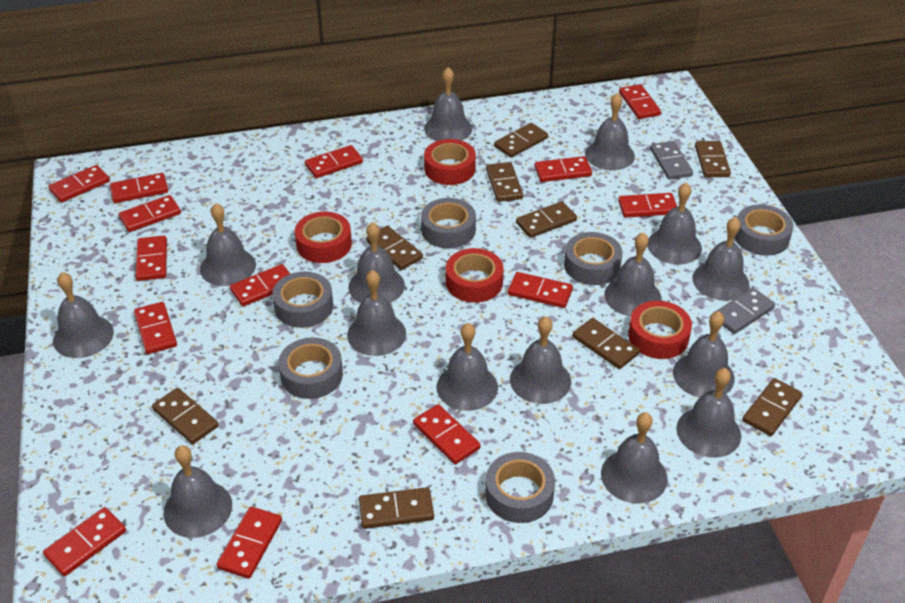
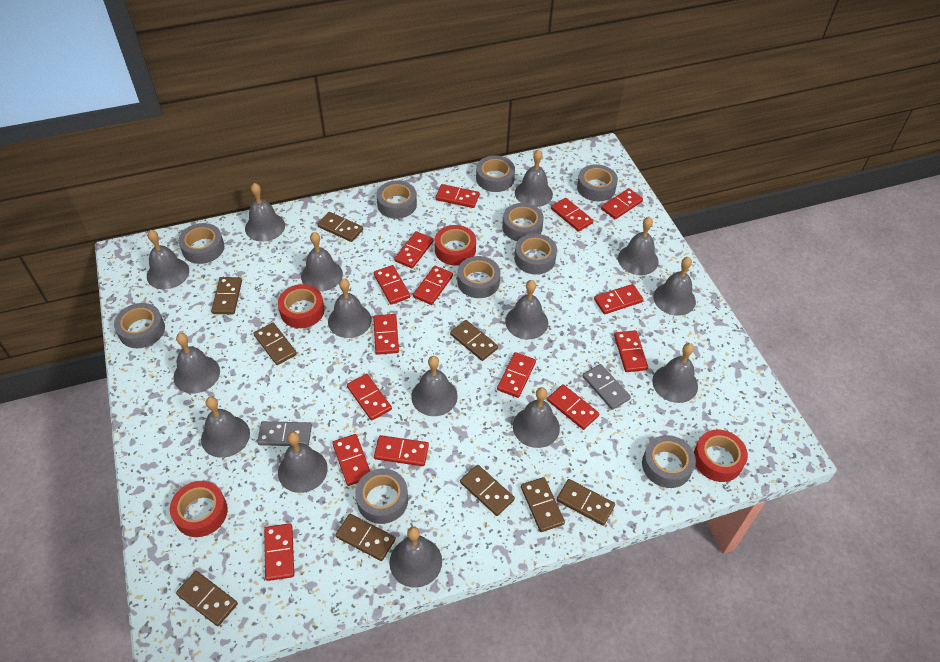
grey tape: [272,272,333,328] [278,337,343,399] [421,198,476,248] [485,452,555,523] [564,232,622,285] [735,205,794,256] = 6 -> [114,303,165,348] [178,223,224,264] [355,468,408,524] [376,180,417,219] [457,256,500,298] [476,155,515,192] [502,203,544,241] [514,234,557,274] [577,164,618,201] [642,435,696,488] = 10
red domino: [43,507,126,576] [48,165,110,203] [110,173,168,203] [118,195,181,232] [134,302,177,354] [135,236,167,281] [216,507,282,579] [230,264,290,306] [305,145,363,178] [413,404,480,464] [508,272,573,308] [534,156,592,182] [618,193,677,218] [619,84,661,119] = 14 -> [264,523,294,581] [332,434,370,486] [347,374,392,421] [373,314,399,355] [374,265,410,305] [374,435,429,466] [394,231,434,268] [413,266,453,305] [436,184,480,208] [497,352,536,398] [547,384,599,430] [551,198,593,232] [594,284,643,314] [601,188,643,219] [614,330,648,372] = 15

